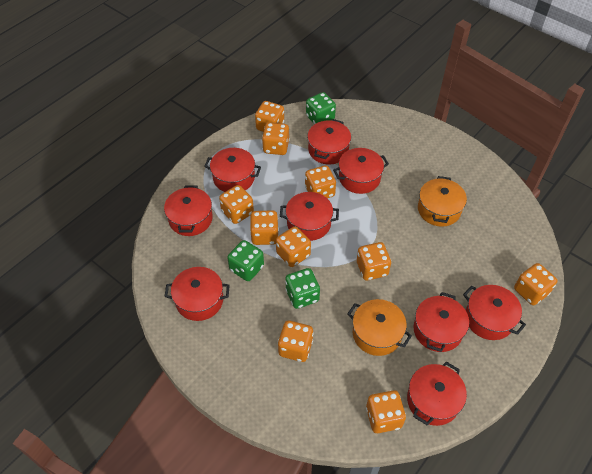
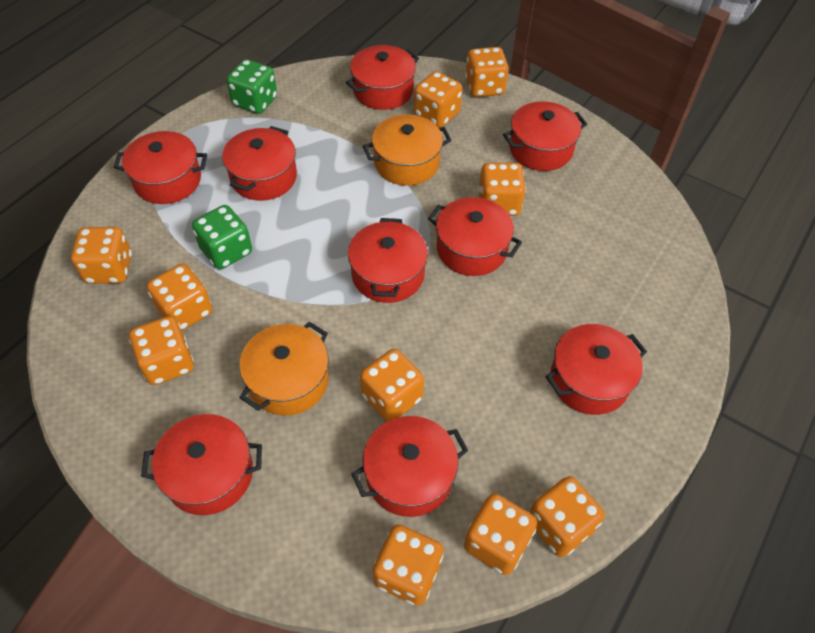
green dice: [227,240,264,281] [285,268,320,309] [306,92,336,124] = 3 -> [192,205,252,269] [226,59,277,114] = 2

